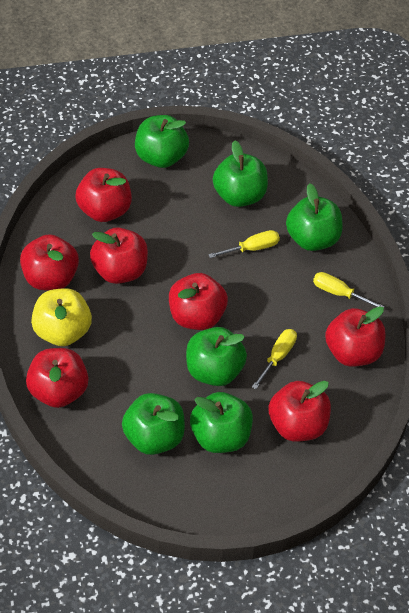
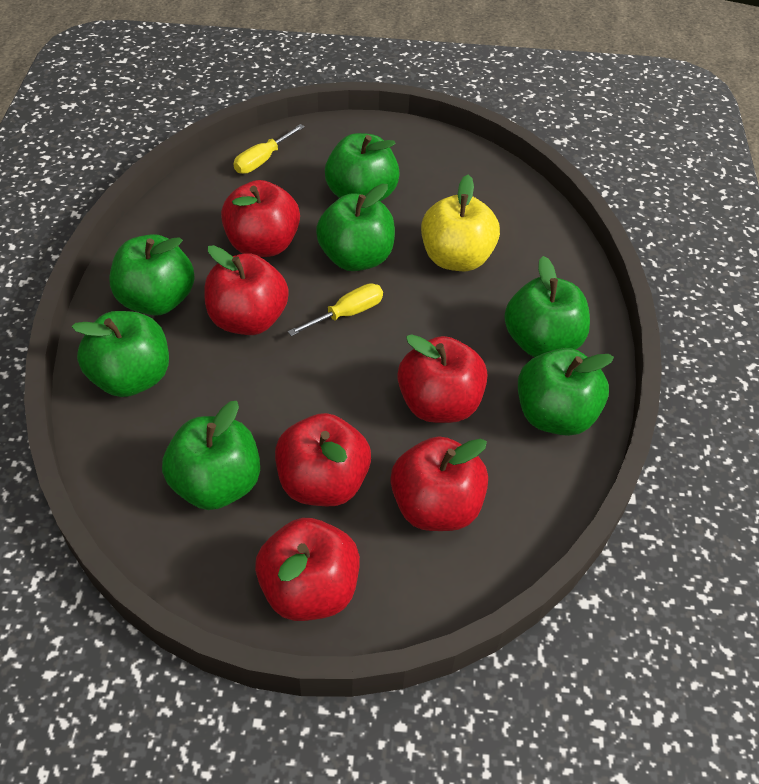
green apple: [122,393,185,455] [135,115,189,168] [186,327,247,386] [190,392,253,453] [213,140,268,207] [286,183,343,251] = 6 -> [72,311,169,397] [110,234,195,316] [162,401,260,510] [316,184,395,271] [325,133,400,201] [504,256,590,357] [518,348,614,436] = 7
red apple: [20,234,79,290] [26,348,88,408] [75,168,132,222] [90,227,148,284] [169,273,228,330] [268,381,331,442] [325,306,385,367] = 7 -> [204,245,289,335] [221,180,300,257] [255,518,360,621] [275,413,371,506] [390,436,488,531] [397,334,487,423] = 6
yellow screwdriver: [208,230,280,258] [252,329,297,389] [313,272,385,307] = 3 -> [234,124,305,174] [288,283,383,336] = 2

